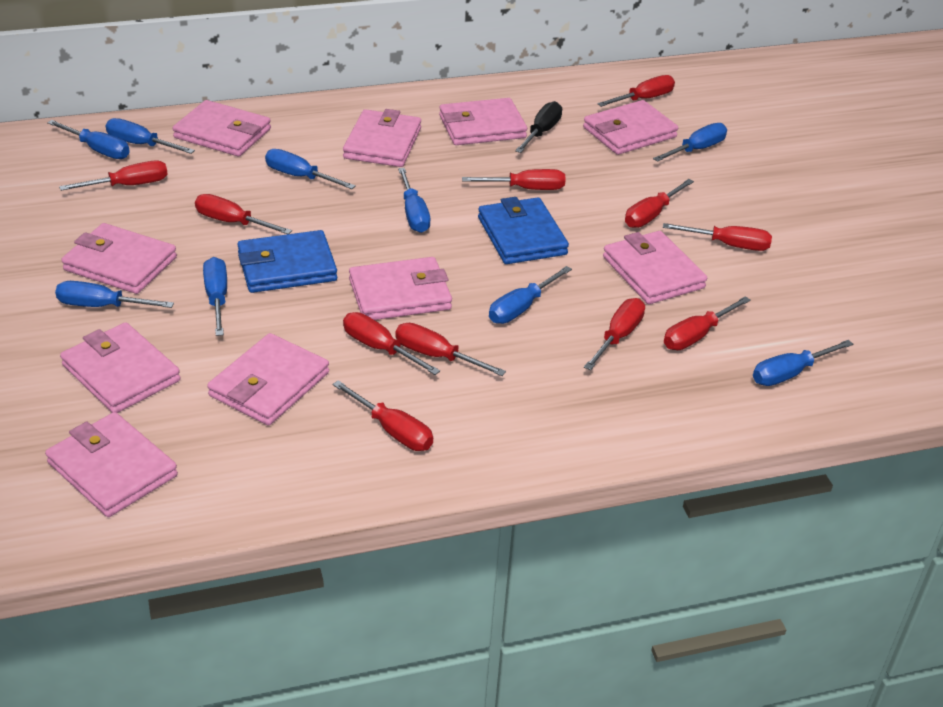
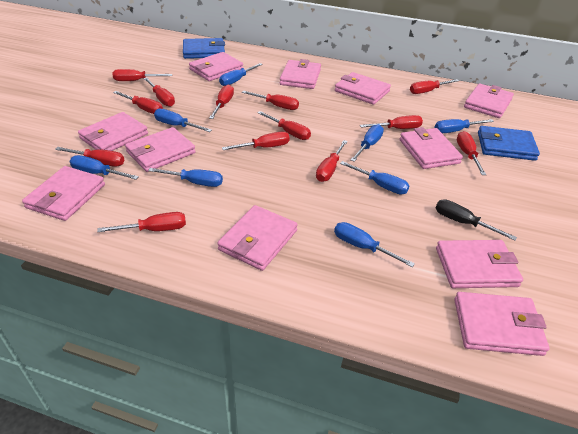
blue screwdriver: [47,120,130,159] [55,281,174,308] [105,118,195,154] [203,257,227,336] [265,149,356,189] [398,168,430,233] [489,266,572,324] [653,123,727,162] [753,340,853,386] = 9 -> [69,155,139,180] [148,168,223,187] [154,109,212,132] [219,63,263,86] [334,222,415,267] [340,161,409,195] [351,124,384,162] [434,119,494,133] = 8
pink wallet: [45,412,178,517] [60,322,181,413] [62,223,177,294] [173,100,271,157] [207,333,329,426] [343,109,421,167] [349,257,452,320] [439,98,527,145] [583,100,678,155] [603,231,707,304] = 10 -> [22,166,105,221] [78,112,148,151] [125,127,196,172] [189,52,243,81] [217,205,298,271] [280,59,321,89] [335,72,391,105] [400,127,463,169] [436,240,523,288] [454,292,550,356] [464,84,514,118] = 11
red screwdriver: [59,161,168,191] [195,194,292,234] [332,380,433,451] [343,312,440,375] [395,323,506,376] [462,169,566,190] [584,298,645,370] [597,75,675,107] [625,179,694,228] [663,223,772,251] [664,296,751,350] = 11 -> [55,147,124,167] [97,212,186,232] [113,69,172,81] [113,91,163,114] [143,77,175,107] [209,85,234,119] [222,132,290,150] [242,91,299,110] [257,111,311,140] [316,140,348,182] [360,115,423,129] [410,79,459,94] [457,131,486,175] = 13

